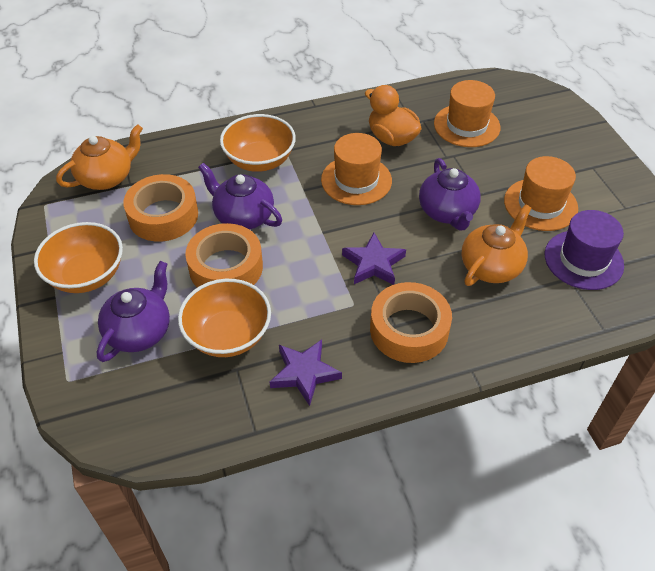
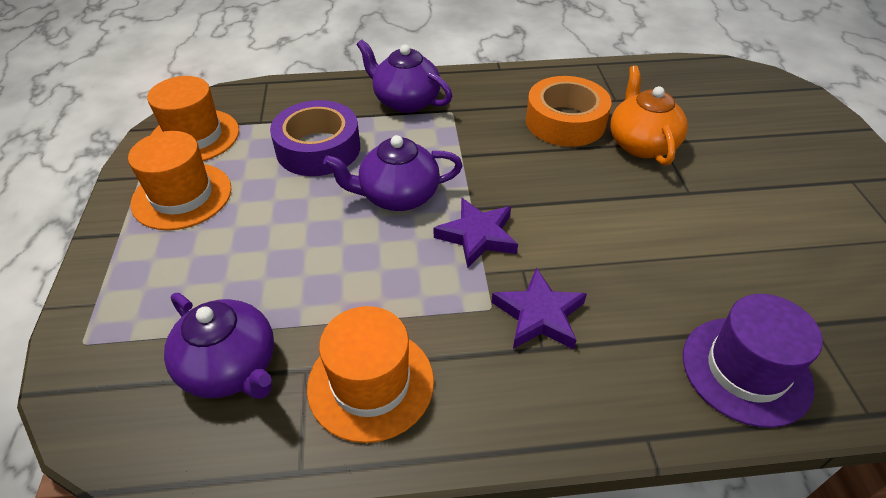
orange bowl: [34,222,123,293] [178,279,271,357] [220,114,296,172] = 3 -> none = 0
orange duck: [365,85,422,146] = 1 -> none = 0
orange tape: [123,174,198,242] [185,223,263,288] [370,282,452,363] = 3 -> [526,76,611,147] = 1
orange teapot: [56,124,143,190] [462,204,531,286] = 2 -> [610,66,688,166] = 1
purple tape: none = 0 -> [270,100,360,176] = 1

